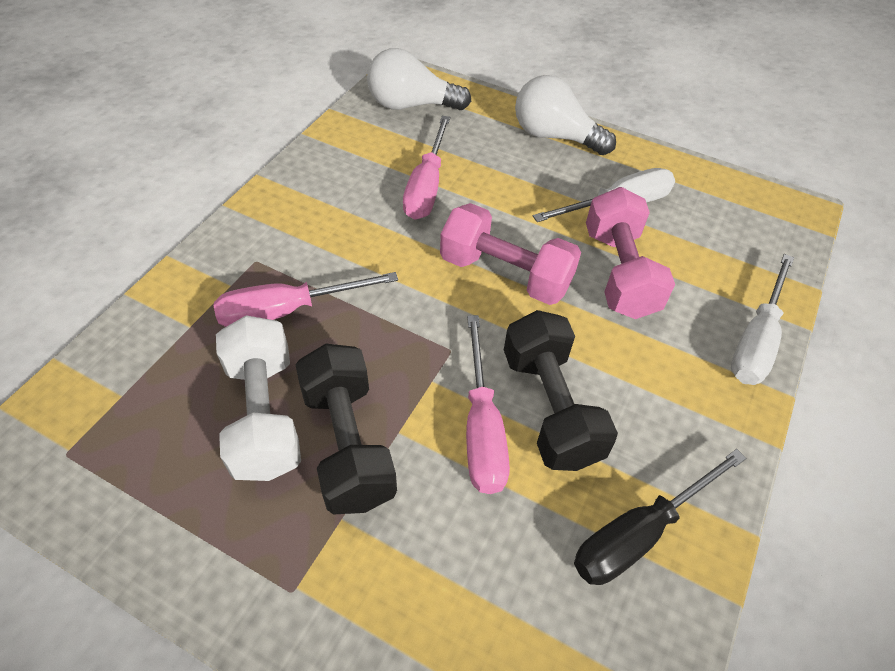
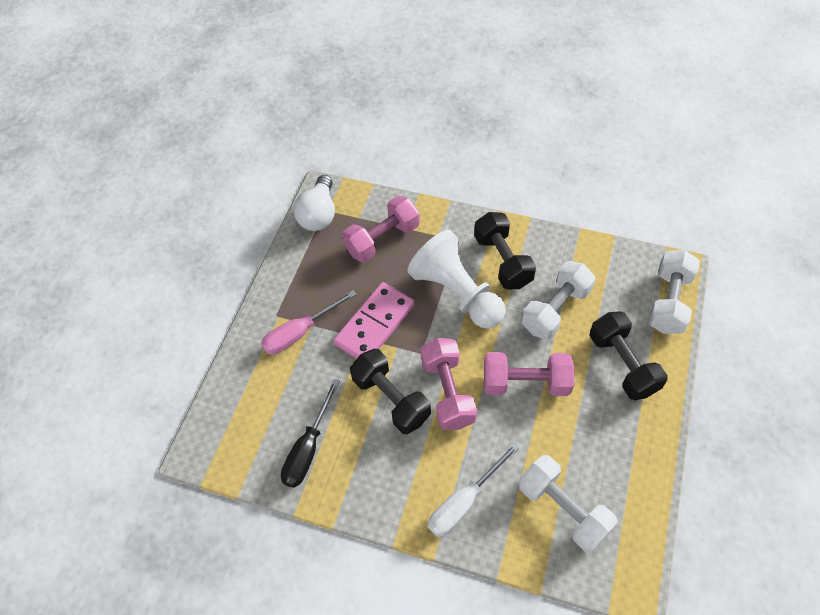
black dumbbell: [295,344,397,515] [504,310,618,471] = 2 -> [350,349,431,434] [474,212,536,289] [589,311,668,400] = 3
pink domino: none = 0 -> [333,282,415,359] = 1
pink dumbbell: [440,203,581,305] [586,187,675,319] = 2 -> [342,196,420,262] [421,338,477,430] [484,352,574,396] = 3
pink screwdriver: [213,272,398,327] [403,116,450,220] [466,315,510,494] = 3 -> [261,290,357,355] = 1
white dumbbell: [216,315,301,481] = 1 -> [519,455,618,553] [522,261,596,340] [648,250,700,334] = 3
white light bulb: [367,48,471,110] [515,75,616,155] = 2 -> [294,175,335,231] = 1
white pawn: none = 0 -> [407,230,506,329] = 1
white screwdriver: [533,168,675,222] [731,254,794,385] = 2 -> [428,442,520,537] = 1

